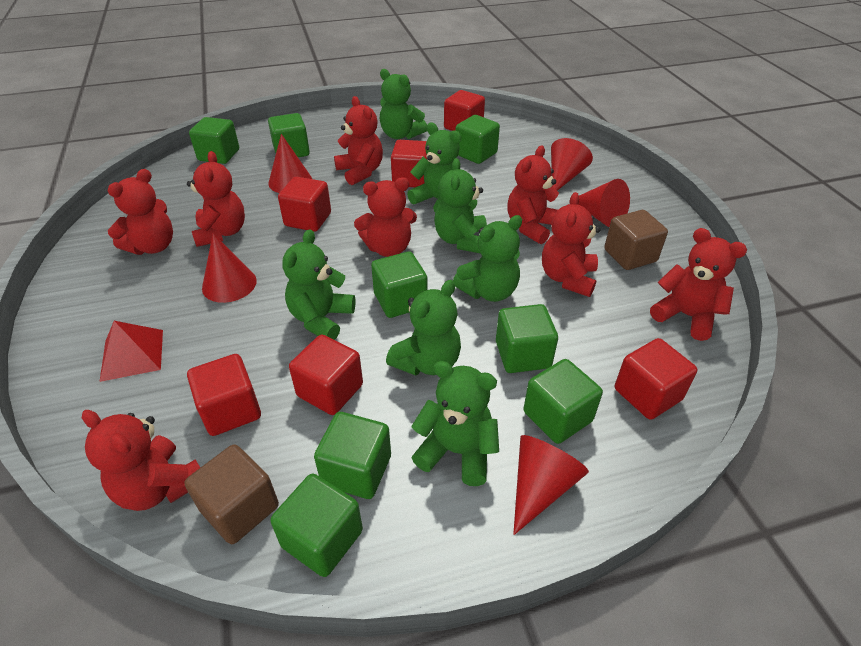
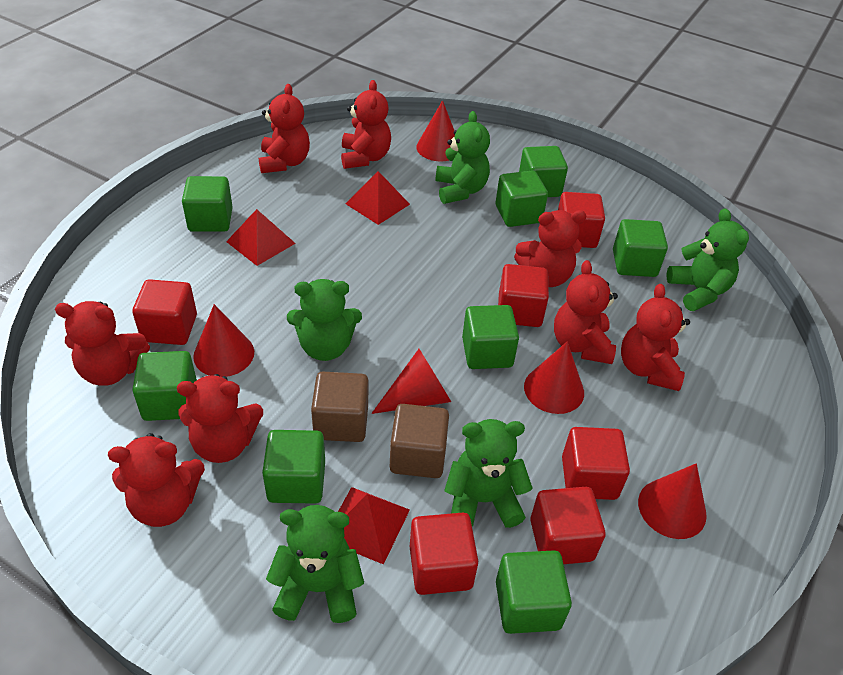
green teddy bear: [282,229,356,340] [380,69,427,139] [386,280,461,376] [407,123,461,212] [411,361,499,486] [434,158,487,254] [453,215,522,302] = 7 -> [266,505,364,623] [287,279,362,361] [435,111,490,204] [444,419,533,528] [667,208,749,311] = 5
red pyramid: [99,321,163,382] = 1 -> [226,209,296,266] [338,487,410,565] [345,171,410,225] = 3

